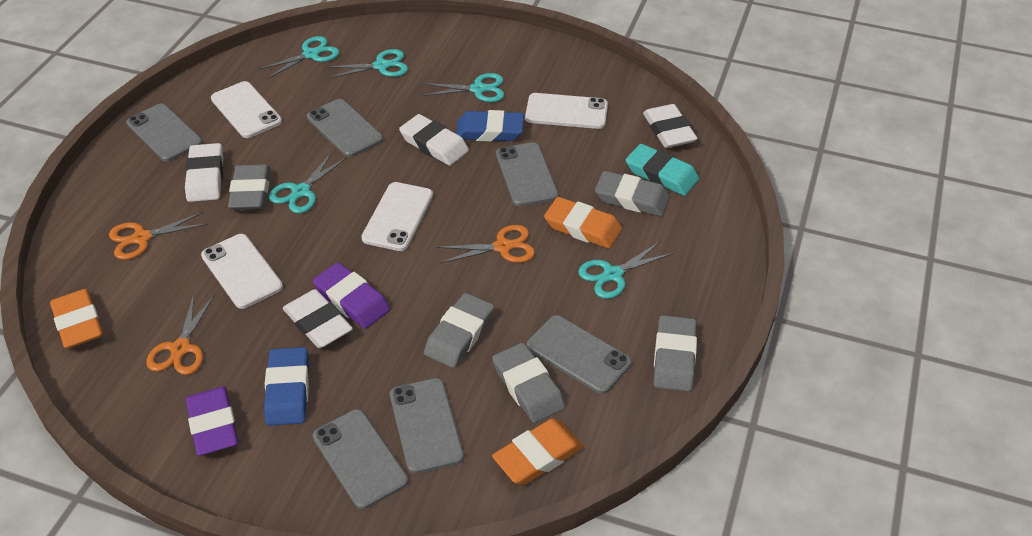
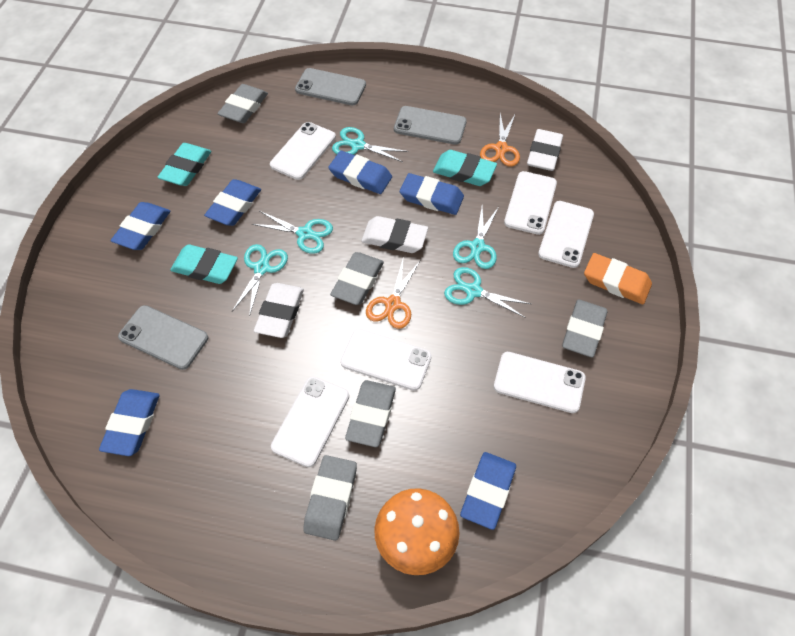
blue eraser: [264,347,309,426] [456,110,524,142] = 2 -> [99,389,159,456] [110,202,170,250] [204,179,261,226] [328,151,392,194] [400,173,464,215] [460,452,516,530] = 6
grey phone: [126,104,202,162] [307,99,383,157] [313,409,408,509] [390,378,464,474] [496,142,559,207] [527,315,632,394] = 6 -> [118,305,208,370] [295,68,366,105] [394,106,467,145] = 3
orange eraser: [50,289,103,349] [492,419,584,485] [544,197,622,249] = 3 -> [584,253,652,304] = 1
orange mushroom: none = 0 -> [374,488,460,575] = 1
orange scissors: [109,212,208,260] [146,294,215,375] [436,225,535,263] = 3 -> [366,256,420,329] [480,113,520,167] = 2
purple eraser: [186,387,238,456] [313,262,390,329] = 2 -> none = 0
turquoise eraser: [626,144,699,196] = 1 -> [158,143,211,186] [170,244,238,284] [433,150,497,186] = 3
white eraser: [185,143,223,202] [283,289,353,348] [399,114,469,166] [643,104,698,148] = 4 -> [254,283,304,338] [361,216,428,253] [527,129,563,171] = 3
white phone: [201,234,283,309] [211,81,282,138] [361,182,433,251] [525,93,608,129] = 4 -> [270,122,336,180] [271,377,349,467] [340,329,432,391] [494,352,586,413] [504,171,557,235] [538,201,594,268] = 6

